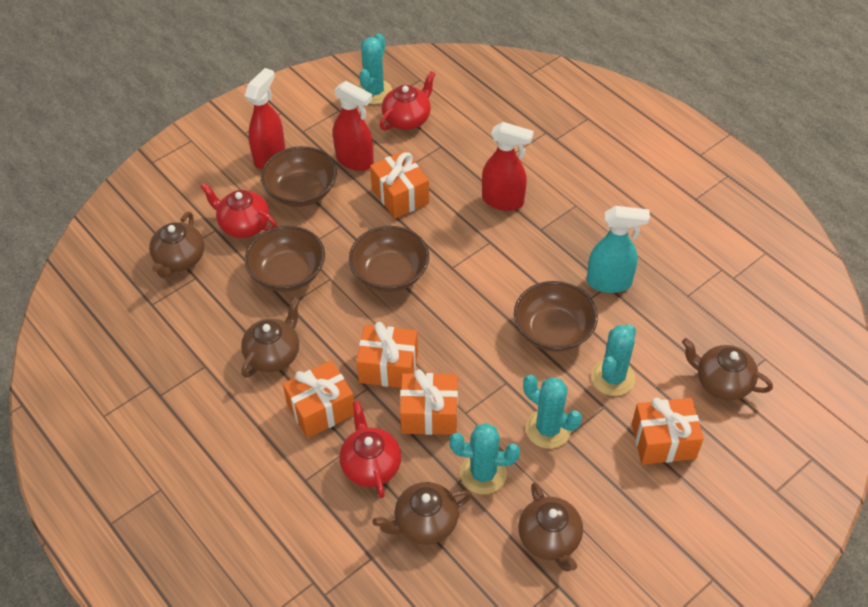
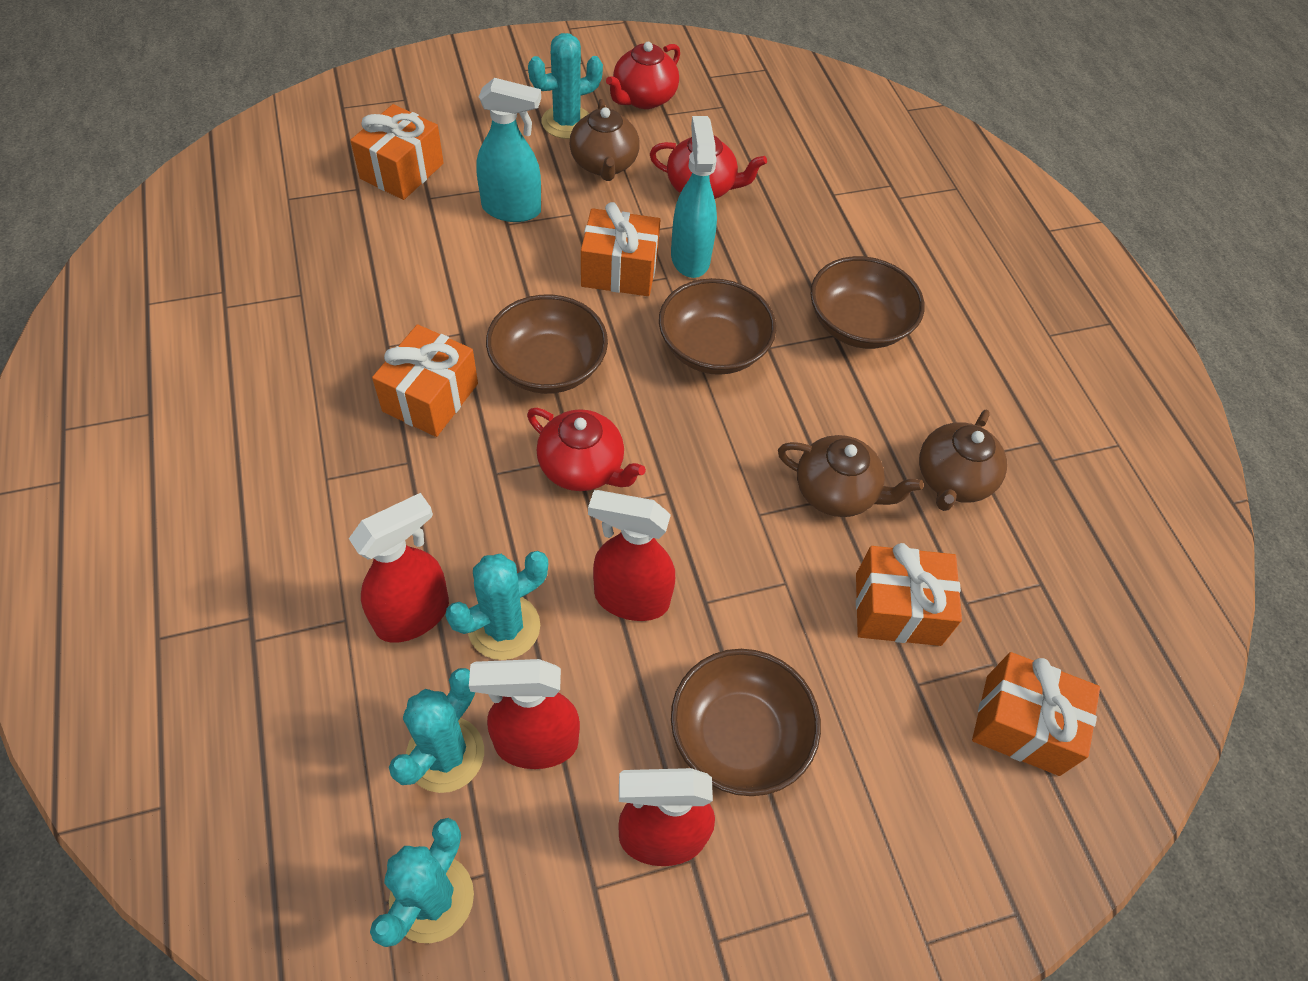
brown teapot: [149,212,204,278] [241,297,300,378] [372,482,472,545] [518,482,583,572] [682,338,773,400] = 5 -> [569,99,640,181] [778,435,924,517] [919,410,1007,511] = 3
red spray bottle: [245,68,285,169] [333,81,374,171] [482,122,534,211] = 3 -> [349,493,449,643] [469,659,580,769] [588,490,675,621] [618,768,715,866] = 4
turquoise spray bottle: [587,206,650,293] = 1 -> [476,78,541,222] [671,116,717,278] = 2

